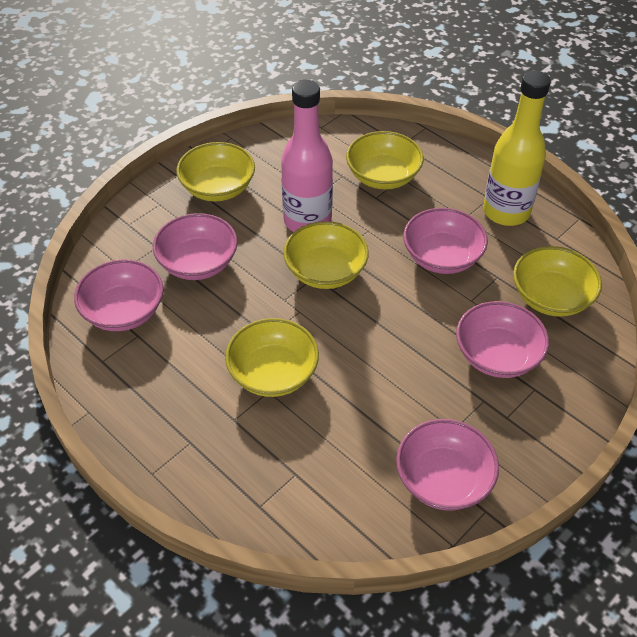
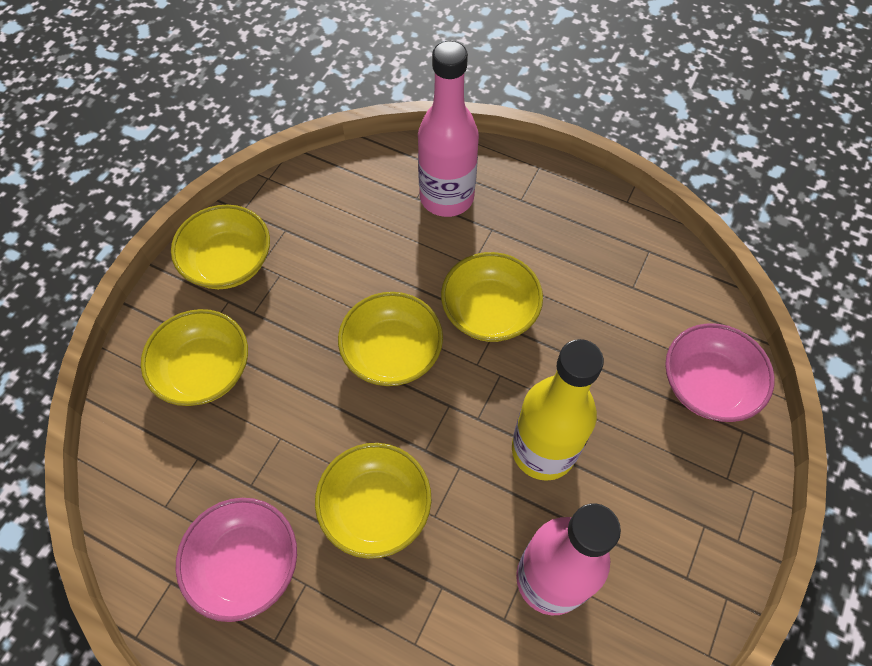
pink bottle: [281,80,333,232] = 1 -> [418,41,479,217] [516,503,621,615] = 2
pink bowl: [74,260,164,331] [153,213,238,280] [396,419,499,510] [403,208,488,274] [456,301,549,378] = 5 -> [176,498,297,622] [665,323,775,422] = 2

